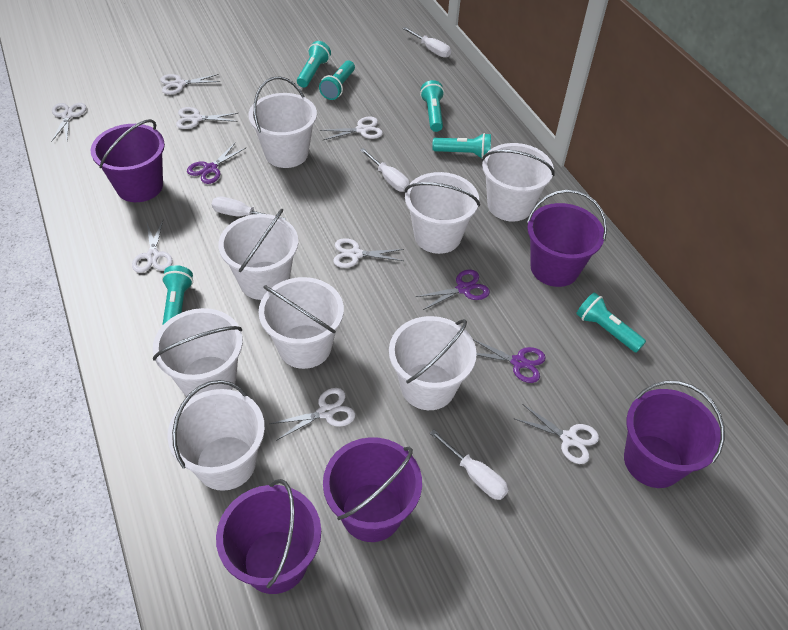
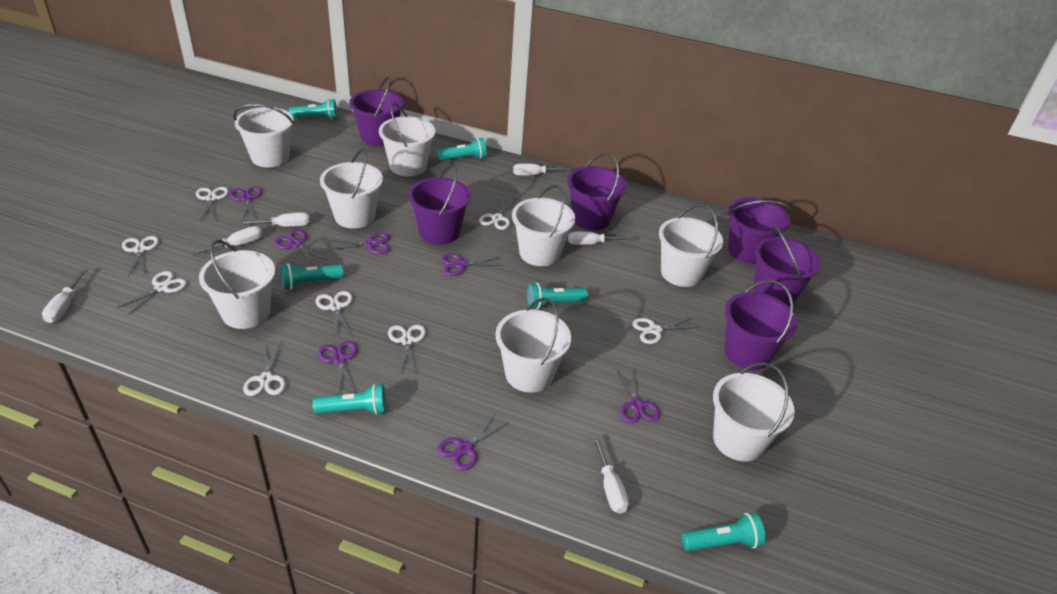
purple bucket: [91,119,165,202] [216,479,321,594] [323,437,422,542] [527,189,607,287] [624,381,725,488] = 5 -> [349,76,404,146] [408,165,471,245] [567,152,627,230] [725,280,797,370] [728,198,792,264] [753,226,821,306] = 6
purple scissors: [187,143,246,184] [415,269,490,310] [473,339,546,383] = 3 -> [230,186,262,221] [274,230,327,265] [318,341,357,394] [329,233,390,254] [437,415,508,471] [441,254,504,276] [616,368,660,423] = 7
white screwdriver: [212,197,286,220] [360,148,410,192] [403,27,451,58] [430,429,509,500] = 4 -> [42,269,88,323] [192,226,263,255] [239,212,310,227] [513,163,572,176] [568,231,633,245] [593,436,629,514] = 6

